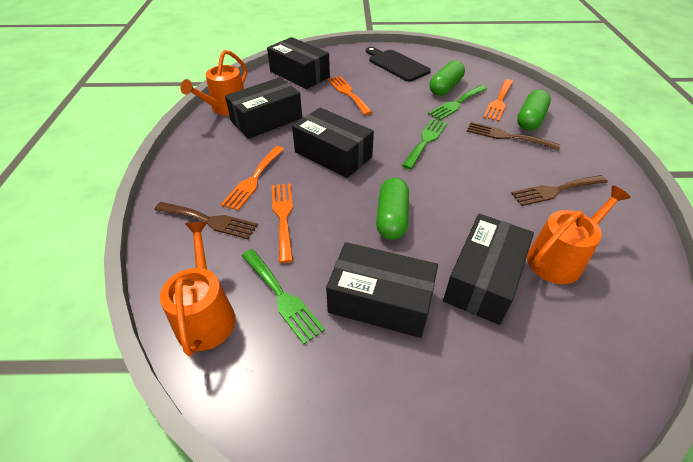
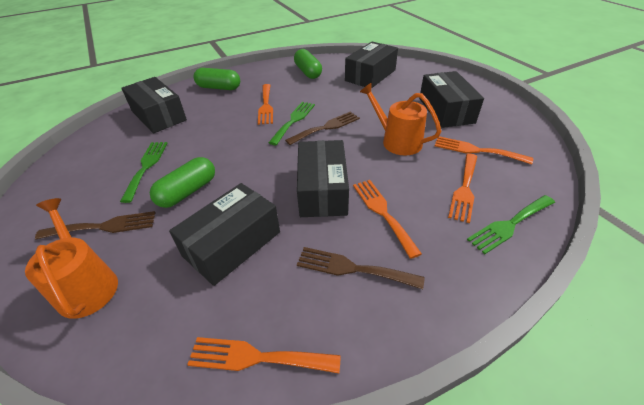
black cutting board: [366,47,431,82] = 1 -> none = 0
orange fork: [221,146,284,211] [272,183,293,263] [328,76,372,115] [483,79,513,122] = 4 -> [187,337,341,373] [258,84,273,125] [353,180,422,259] [435,136,533,165] [448,154,477,223] = 5
orange watering can: [160,222,236,356] [180,50,247,115] [527,186,631,284] = 3 -> [25,198,118,319] [360,83,441,156] = 2

